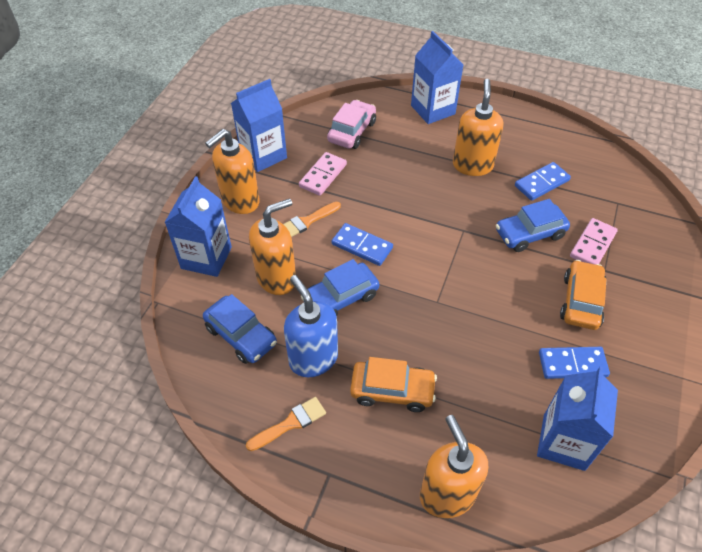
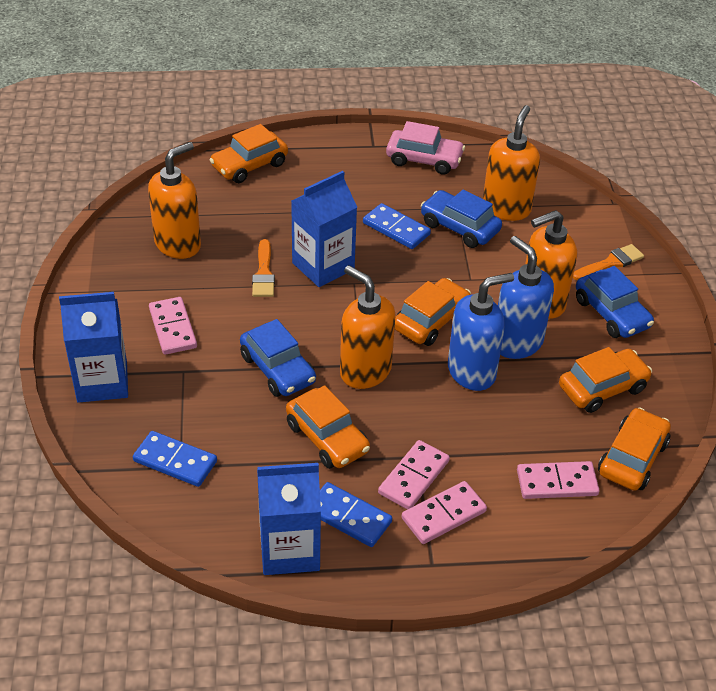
blue carton: [164,176,232,277] [231,79,287,172] [411,31,464,124] [537,367,618,471] = 4 -> [59,292,128,403] [257,463,321,575] [291,171,357,287] = 3
blue soap dispenser: [284,275,338,377] = 1 -> [448,273,514,391] [498,236,554,359] = 2
orange car: [350,357,437,412] [560,260,607,330] = 2 -> [210,124,288,183] [286,385,370,469] [395,278,471,346] [559,347,652,413] [598,408,671,491] = 5
pink domino: [299,152,347,196] [570,218,618,265] = 2 -> [149,297,197,355] [378,440,450,510] [402,481,487,544] [517,461,600,499] = 4

